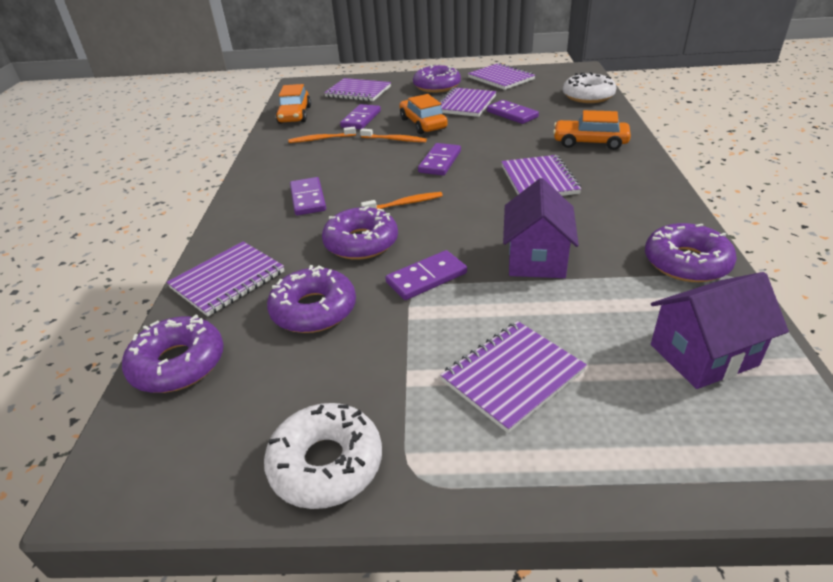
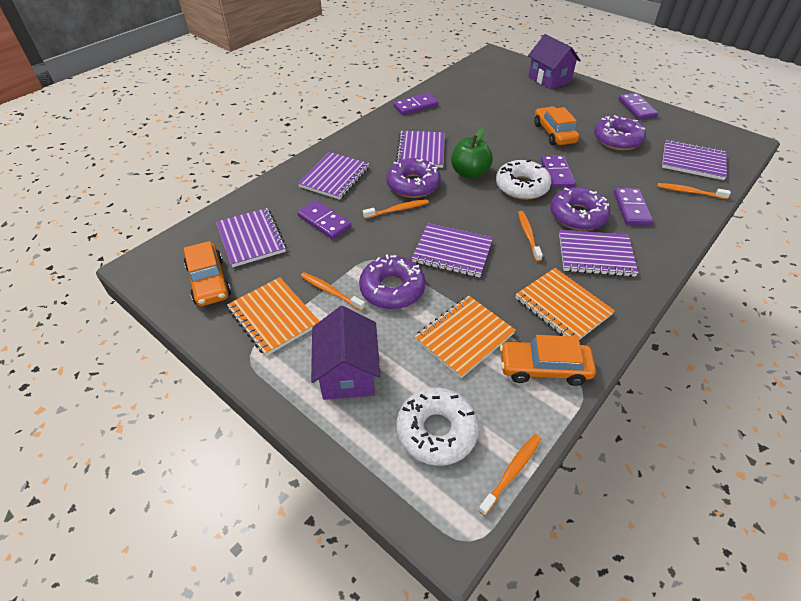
green apple: none = 0 -> [451,128,493,179] = 1
orange notebook: none = 0 -> [227,277,320,356] [414,296,516,378] [515,268,615,340] = 3
orange toothbrush: [288,127,356,143] [360,129,427,142] [361,192,443,209] = 3 -> [301,272,365,311] [363,199,429,219] [478,434,541,516] [518,211,543,262] [657,183,731,199] = 5
purple donut: [122,315,224,393] [267,265,356,333] [322,206,398,260] [413,65,461,93] [645,223,737,282] = 5 -> [359,254,426,309] [386,158,441,198] [550,187,610,231] [594,115,646,150] = 4

